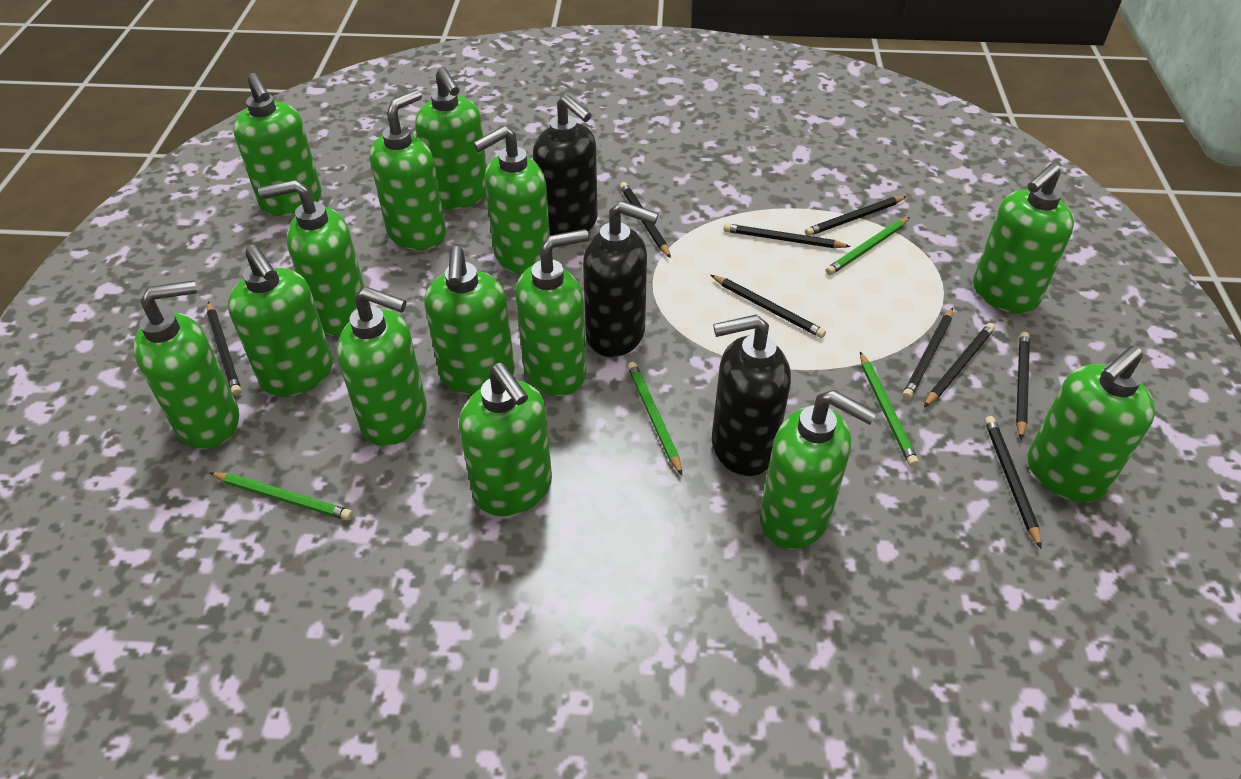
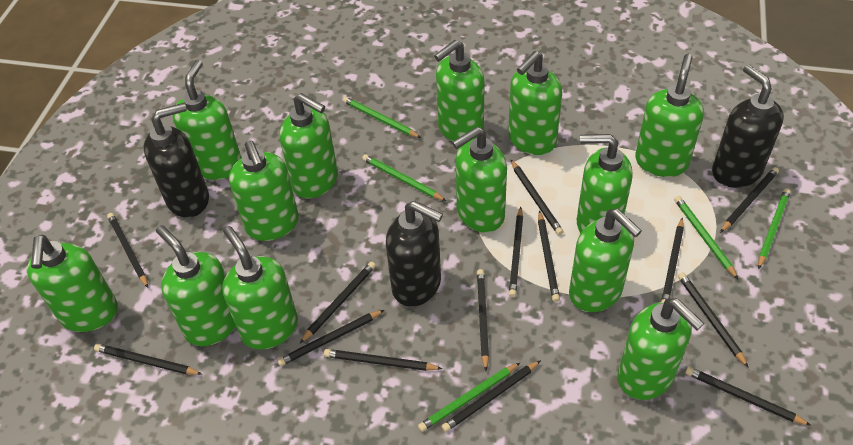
black pencil: [207,302,242,396] [620,182,671,258] [711,275,826,338] [723,223,851,248] [805,196,907,236] [903,308,953,399] [924,323,995,407] [985,416,1041,548] [1016,332,1030,440] = 9 -> [94,344,202,375] [107,213,148,288] [277,310,384,366] [300,262,376,343] [324,349,442,371] [441,360,541,432] [477,269,489,371] [509,207,523,297] [511,160,563,235] [538,210,560,302] [661,218,684,302] [678,272,749,368] [685,367,812,426] [720,167,779,233] = 14
green pencil: [210,472,353,521] [628,362,682,475] [826,217,910,275] [860,352,919,467] = 4 -> [343,97,421,138] [362,154,446,201] [418,363,520,432] [674,196,739,280] [758,188,791,269] = 5
green soap dispenser: [133,280,239,449] [228,244,333,397] [233,73,322,216] [258,180,364,336] [337,287,427,446] [369,90,446,250] [415,67,487,209] [424,246,515,395] [459,362,552,516] [473,126,550,275] [516,229,589,396] [760,390,877,549] [973,163,1074,314] [1028,346,1155,503] = 14 -> [27,235,118,332] [156,225,236,346] [173,60,241,180] [222,226,298,350] [229,140,299,241] [280,93,338,199] [434,40,484,141] [452,126,507,232] [508,51,562,155] [569,209,642,312] [577,134,633,233] [618,298,704,400] [635,54,704,177] = 13

